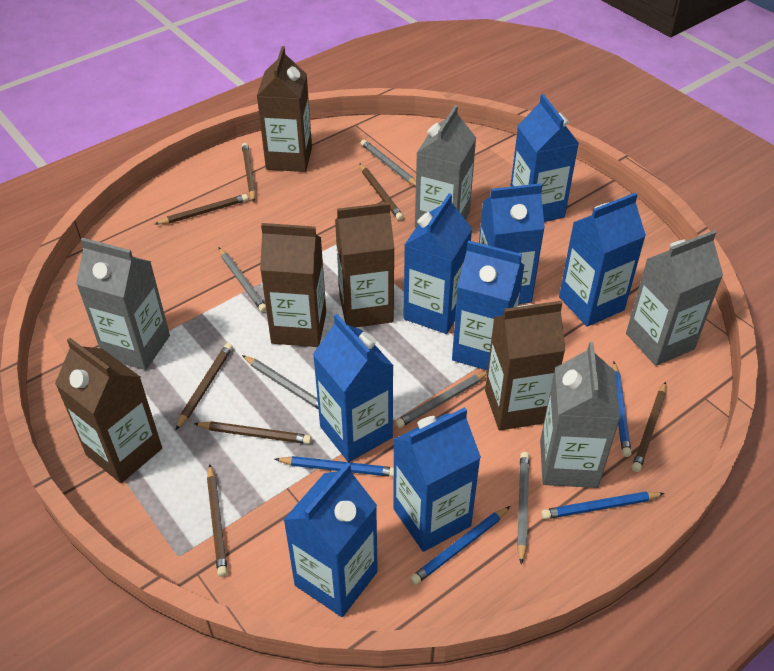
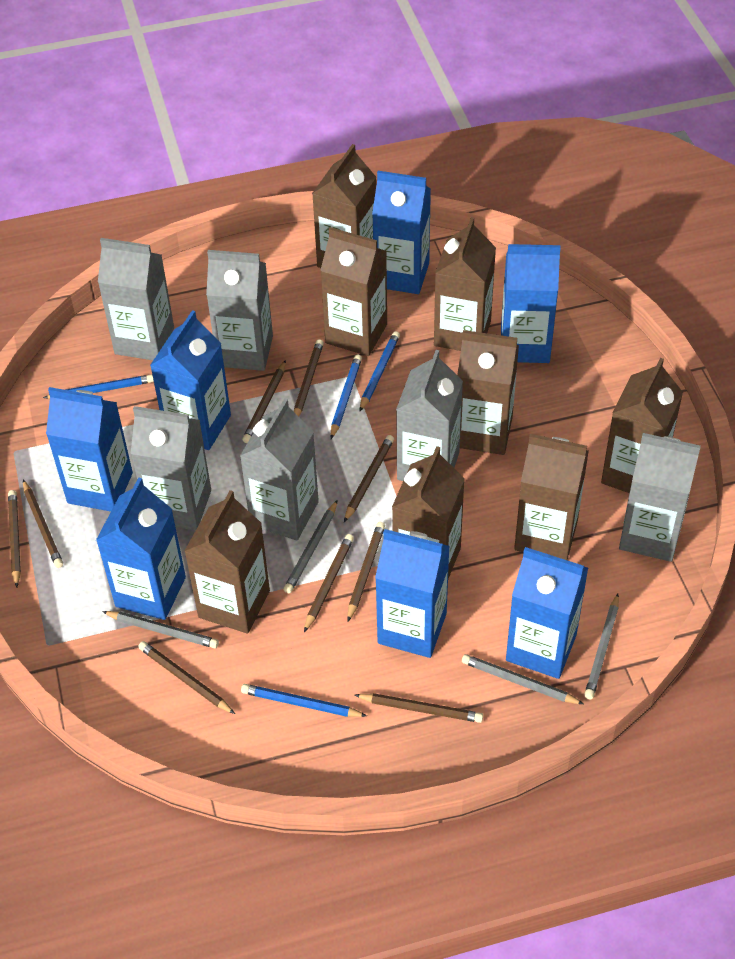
blue carton: [283,463,378,617] [313,314,394,462] [393,407,481,552] [403,193,472,334] [452,240,525,371] [479,183,545,304] [510,94,579,222] [559,192,646,327] = 8 -> [46,387,133,512] [96,477,186,620] [150,310,231,450] [372,171,431,294] [375,529,450,658] [501,244,561,363] [506,547,588,679] = 7
brown carton: [55,338,162,483] [257,46,312,172] [260,223,326,347] [335,202,394,328] [485,301,565,431] = 5 -> [185,490,270,634] [312,144,376,268] [320,227,387,356] [392,446,465,579] [434,217,496,351] [457,330,519,455] [514,434,589,560] [601,358,683,493] = 8
brown pencil: [155,194,248,224] [175,343,233,431] [194,421,311,444] [207,464,228,577] [242,143,256,202] [359,163,404,220] [632,382,666,472] = 7 -> [8,490,21,588] [23,480,63,568] [138,641,235,714] [242,360,286,443] [294,339,324,416] [304,534,354,632] [344,435,394,522] [347,522,385,621] [355,693,483,723] = 9
grey carton: [76,238,170,370] [415,105,476,228] [540,342,621,488] [626,230,723,366] = 4 -> [98,238,174,360] [131,406,211,531] [206,250,273,371] [240,398,319,540] [396,350,463,481] [619,433,701,562] = 6
grey pencil: [219,248,266,312] [242,355,319,410] [361,140,416,186] [395,372,487,428] [517,452,530,565] = 5 -> [102,611,219,648] [283,500,338,593] [462,654,584,704] [584,594,619,699] = 4

